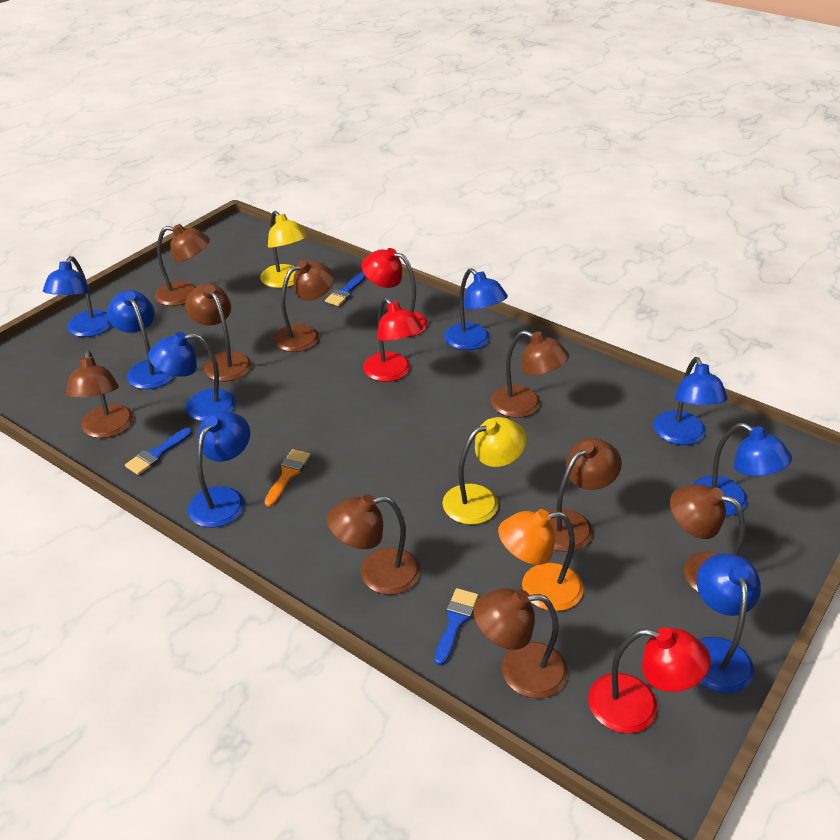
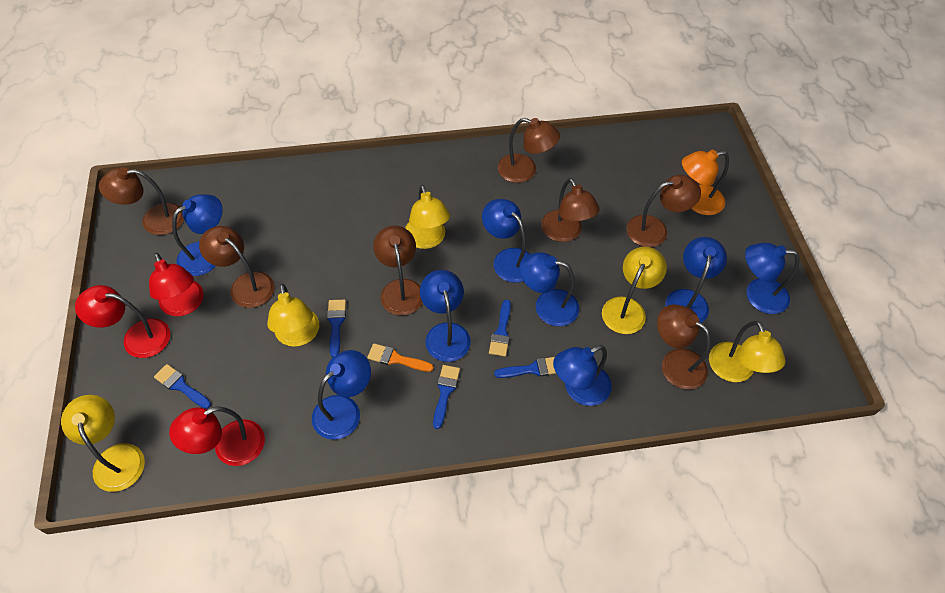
blue brush: [125,428,192,475] [325,272,366,306] [434,588,478,666] = 3 -> [154,364,211,409] [327,300,346,357] [433,365,460,429] [489,300,511,357] [494,357,556,378] = 5
brown lamp: [66,350,134,438] [155,224,210,306] [185,284,252,381] [274,260,335,352] [327,494,421,595] [474,588,568,699] [491,330,569,418] [547,438,622,552] [670,484,745,593] = 9 -> [99,167,184,235] [199,226,275,308] [373,226,423,316] [498,118,560,183] [541,178,600,242] [626,175,701,247] [657,304,711,390] = 7
yellow lamp: [260,211,308,288] [442,417,527,525] = 2 -> [61,395,145,492] [267,284,319,347] [405,185,450,249] [602,247,667,334] [709,321,786,382] = 5

